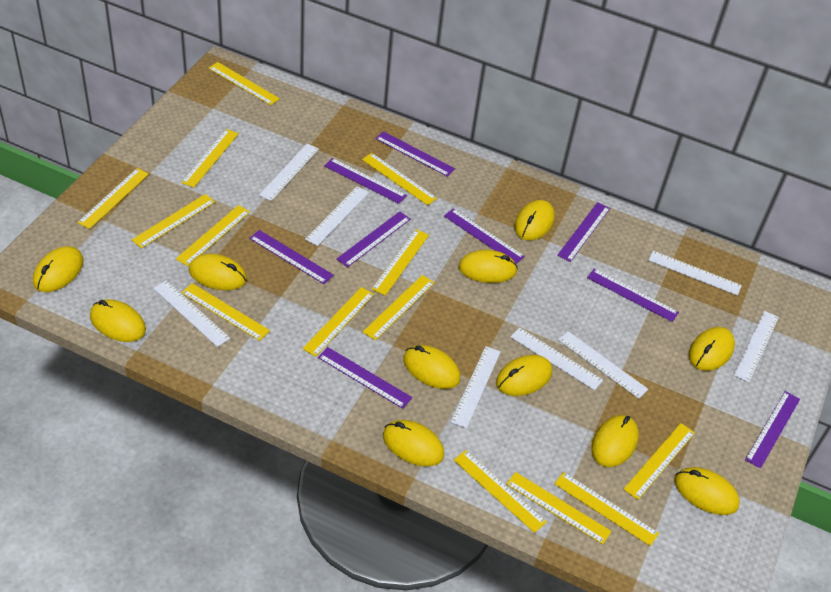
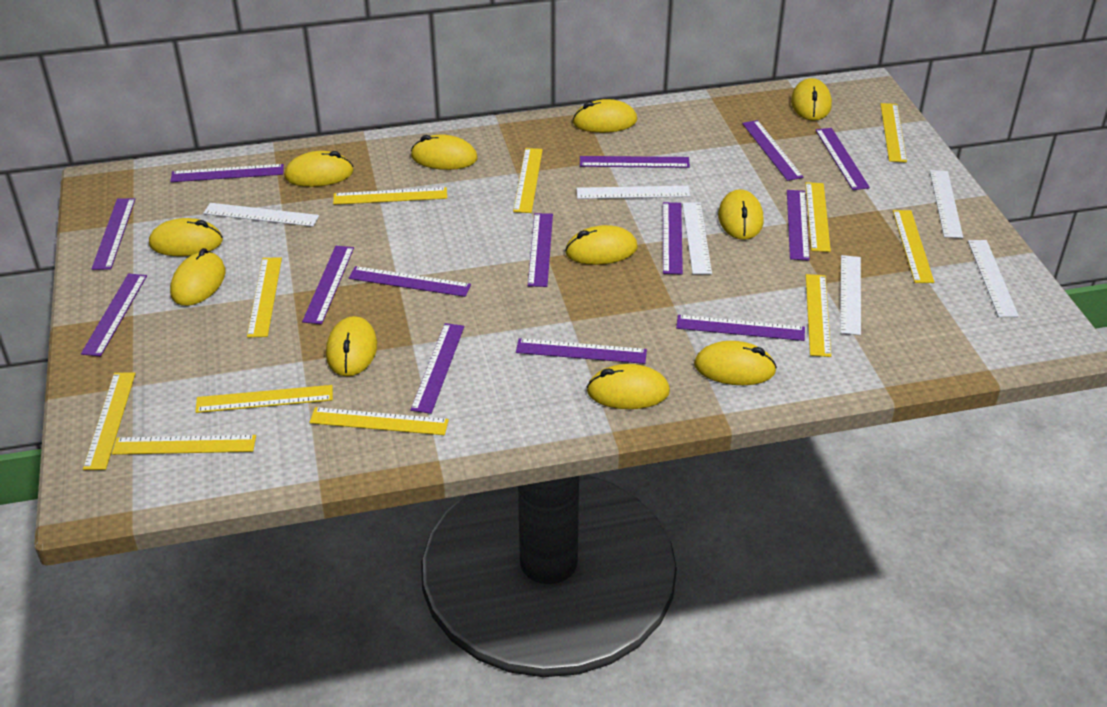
purple ruler: [249,230,334,284] [318,347,412,409] [324,158,407,204] [337,211,411,267] [375,131,455,177] [444,209,525,264] [557,202,610,262] [587,269,679,322] [745,391,800,469] = 9 -> [81,273,147,357] [91,198,135,270] [170,164,284,182] [302,246,354,324] [349,266,471,297] [410,323,464,414] [516,338,647,364] [528,213,553,287] [580,156,690,168] [663,202,683,275] [676,315,805,341] [742,120,803,181] [787,190,810,261] [815,128,870,190] = 14
white ruler: [153,280,230,347] [259,144,319,201] [305,186,369,246] [451,346,501,428] [511,327,603,390] [558,331,648,399] [648,251,742,296] [734,311,779,383] = 8 -> [203,203,319,227] [576,186,690,199] [682,203,712,274] [840,255,861,335] [930,170,963,238] [968,240,1019,317] = 6
yellow ruler: [77,168,149,229] [132,194,215,248] [176,205,250,266] [181,129,239,188] [181,283,270,341] [209,62,280,105] [303,287,374,357] [362,153,437,205] [363,275,435,340] [372,229,429,296] [454,450,546,533] [506,472,612,544] [554,472,659,546] [623,423,695,500] = 14 -> [83,372,136,470] [112,435,256,455] [195,385,333,413] [247,257,282,337] [309,407,449,435] [333,187,447,205] [513,148,543,213] [805,182,831,252] [806,274,831,357] [880,103,907,162] [893,210,934,283] = 11

